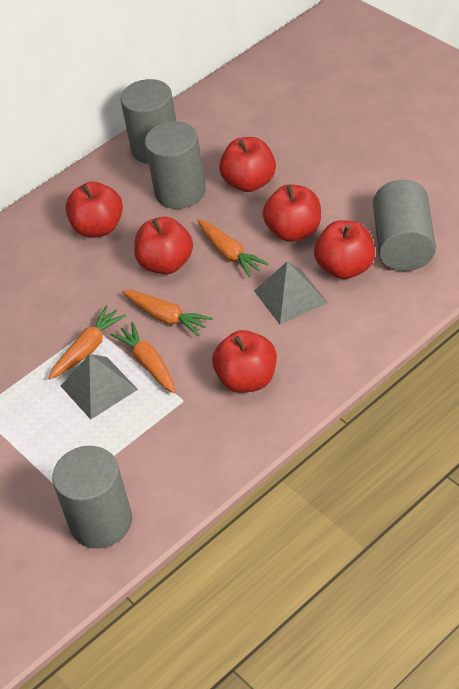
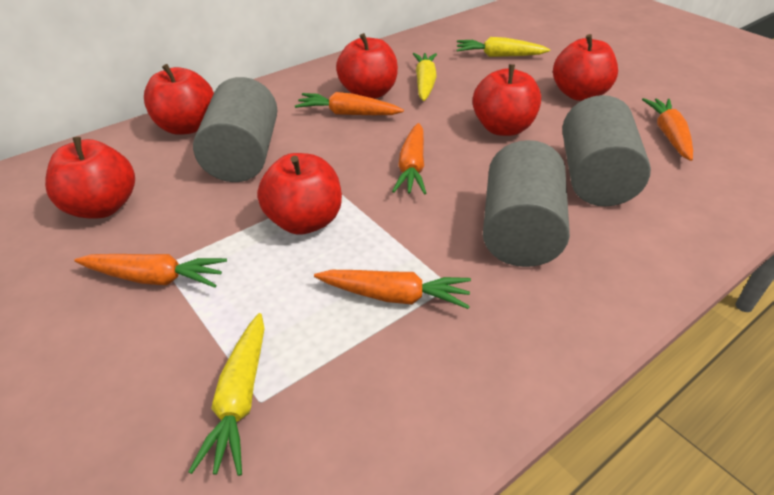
grey cylinder: [52,446,132,548] [120,79,176,164] [145,121,206,209] [373,180,436,271] = 4 -> [193,77,277,182] [483,140,570,267] [562,95,651,206] = 3
grey pyramid: [61,354,138,420] [254,262,328,325] = 2 -> none = 0
orange carrot: [49,305,126,379] [110,322,176,394] [122,290,213,336] [197,219,269,277] = 4 -> [74,254,227,288] [295,92,404,115] [314,270,471,309] [392,123,426,194] [642,98,693,161] = 5
yellow carrot: none = 0 -> [188,313,265,476] [413,53,437,101] [457,37,550,57] = 3

